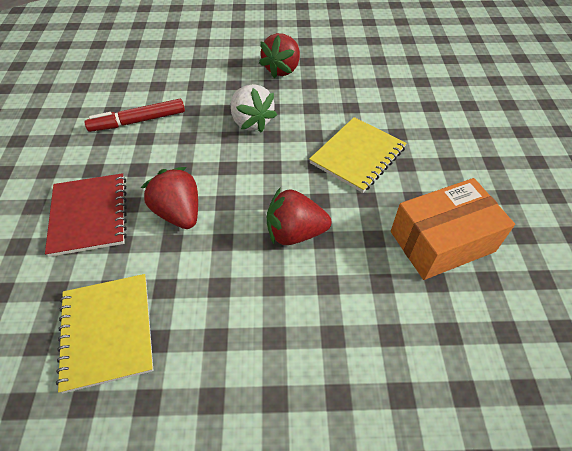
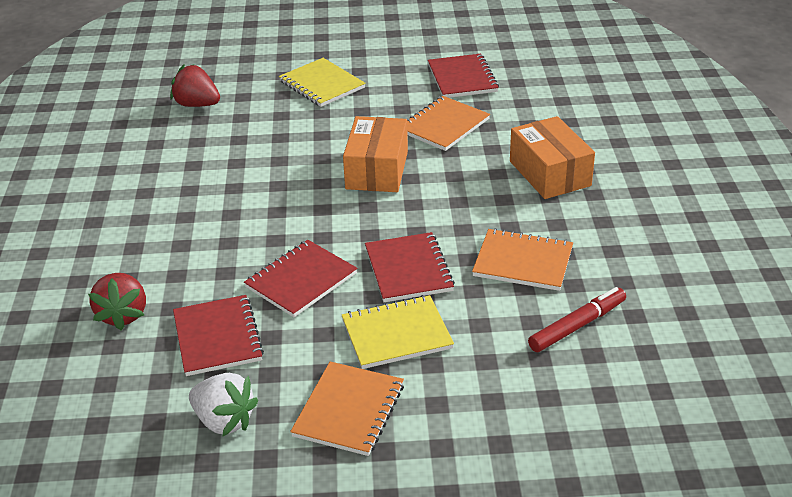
orange box: [391,178,515,280] = 1 -> [343,116,408,192] [510,116,595,199] = 2
orange notebook: none = 0 -> [290,362,404,456] [407,96,490,151] [472,228,573,291] = 3
red notebook: [45,173,127,257] = 1 -> [173,295,264,376] [244,240,358,317] [365,232,455,302] [428,54,499,98] = 4
red strawberry: [141,167,198,229] [259,33,300,78] [267,187,331,245] = 3 -> [88,273,146,330] [170,64,220,107] = 2

